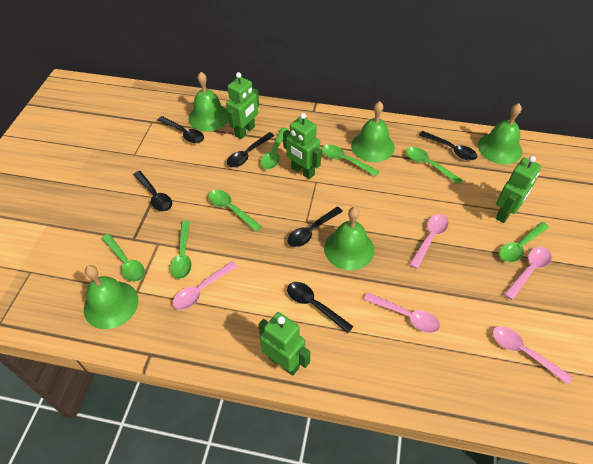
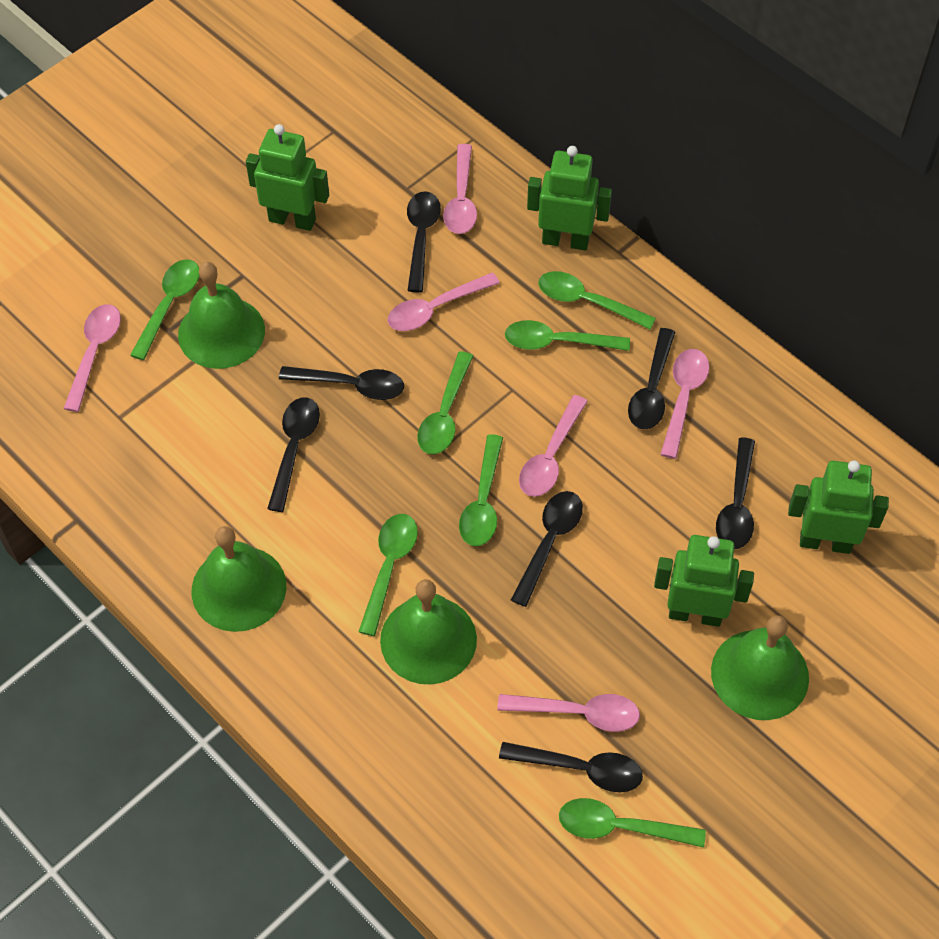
black spoon: [133,171,172,211] [157,116,204,143] [227,132,274,167] [287,206,343,247] [287,282,354,334] [419,131,477,160] = 6 -> [267,397,320,512] [279,366,404,400] [407,191,441,292] [499,742,643,793] [511,491,583,607] [628,328,675,429] [716,437,755,549] = 7
green bell: [84,265,138,329] [189,72,229,131] [324,207,374,270] [351,101,395,162] [478,103,522,164] = 5 -> [178,262,265,369] [192,526,286,632] [380,579,477,684] [711,615,809,720] = 4
pink spoon: [173,261,238,310] [364,292,440,333] [409,214,449,269] [492,326,572,385] [504,247,552,300] = 5 -> [63,304,121,412] [387,272,500,331] [443,144,477,234] [497,694,640,732] [519,395,588,497] [660,349,709,459] = 6

